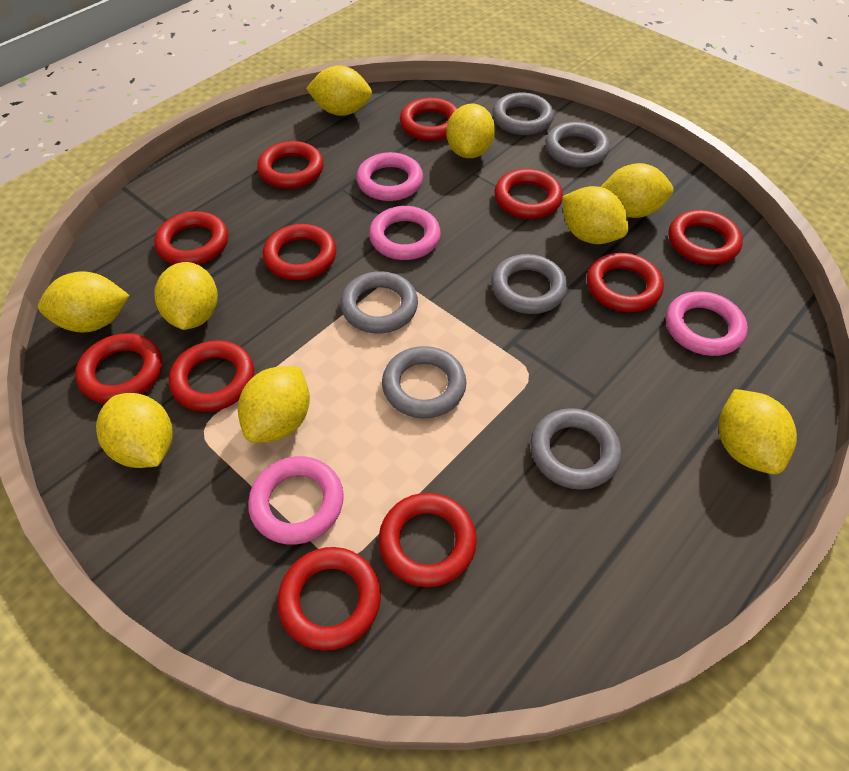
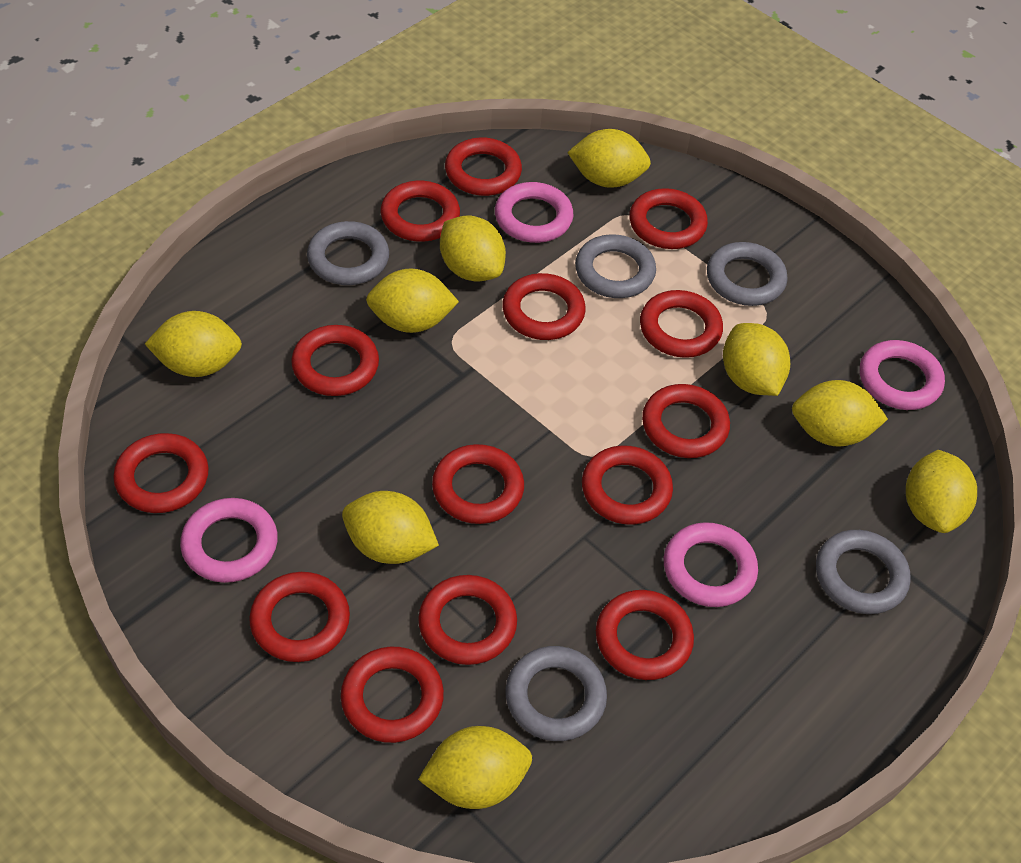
grey ring: [340,271,418,334] [382,346,466,418] [491,254,567,314] [492,92,554,135] [531,408,621,490] [545,122,610,167] = 6 -> [307,221,389,285] [505,646,607,741] [575,234,656,298] [707,242,788,306] [816,530,911,614] = 5
red ring: [75,333,162,403] [154,211,228,265] [169,340,254,412] [257,141,324,189] [263,224,336,280] [277,547,381,650] [379,493,477,587] [400,98,458,141] [494,169,563,219] [587,253,664,312] [669,210,743,265] = 11 -> [113,433,209,513] [249,572,350,662] [291,325,379,396] [341,647,444,743] [381,181,460,242] [418,575,517,665] [432,444,524,524] [445,137,522,196] [502,273,586,340] [582,445,673,525] [596,590,694,680] [629,188,708,249] [640,290,723,358] [642,384,730,458] = 14

